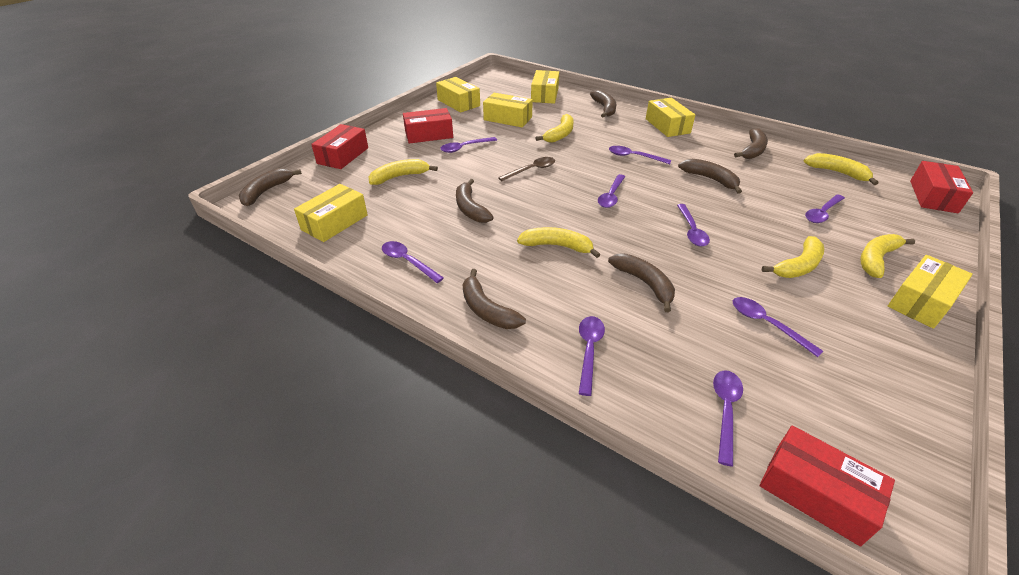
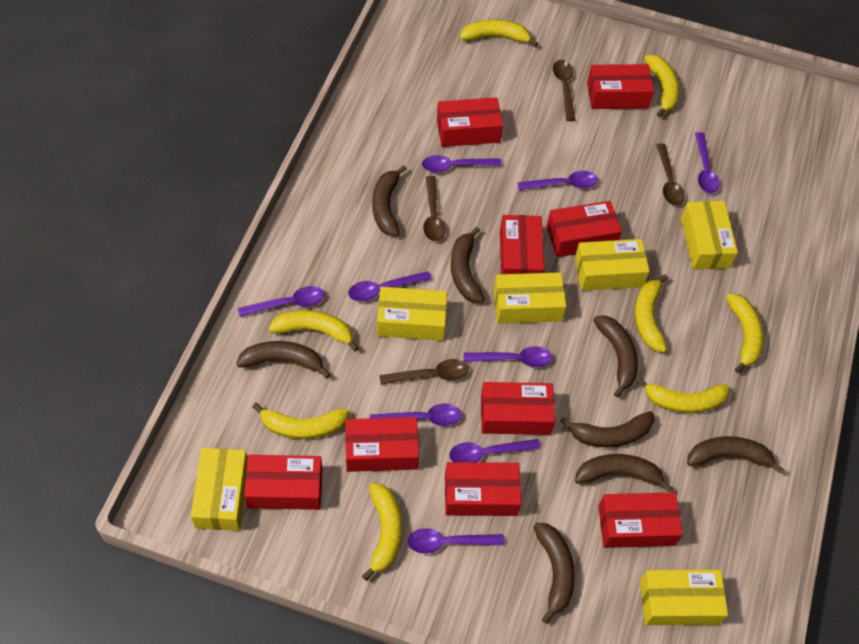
brown banana: [239,168,302,206] [456,179,494,223] [463,269,526,329] [590,90,616,118] [608,253,675,313] [678,159,742,194] [734,128,768,159] = 7 -> [236,341,331,379] [372,165,407,236] [451,227,485,303] [534,523,575,624] [560,411,654,447] [575,454,673,493] [593,315,638,398] [687,436,784,474] = 8
brown spoon: [498,157,555,181] = 1 -> [379,359,469,385] [423,176,446,241] [553,60,575,121] [656,143,685,206] = 4
red box: [311,124,368,169] [403,108,453,144] [760,425,895,546] [910,161,973,213] = 4 -> [244,455,322,510] [345,417,419,472] [437,97,503,147] [445,462,521,516] [481,382,555,435] [500,215,544,274] [546,201,622,257] [587,64,654,109] [598,492,683,548] = 9
yellow banana: [368,159,438,185] [517,227,600,258] [535,114,574,143] [762,236,824,278] [804,153,878,185] [860,234,915,278] = 6 -> [252,403,349,439] [268,310,359,352] [362,483,402,581] [460,19,538,47] [635,274,668,352] [636,377,730,413] [644,55,680,118] [726,293,764,373] = 8

